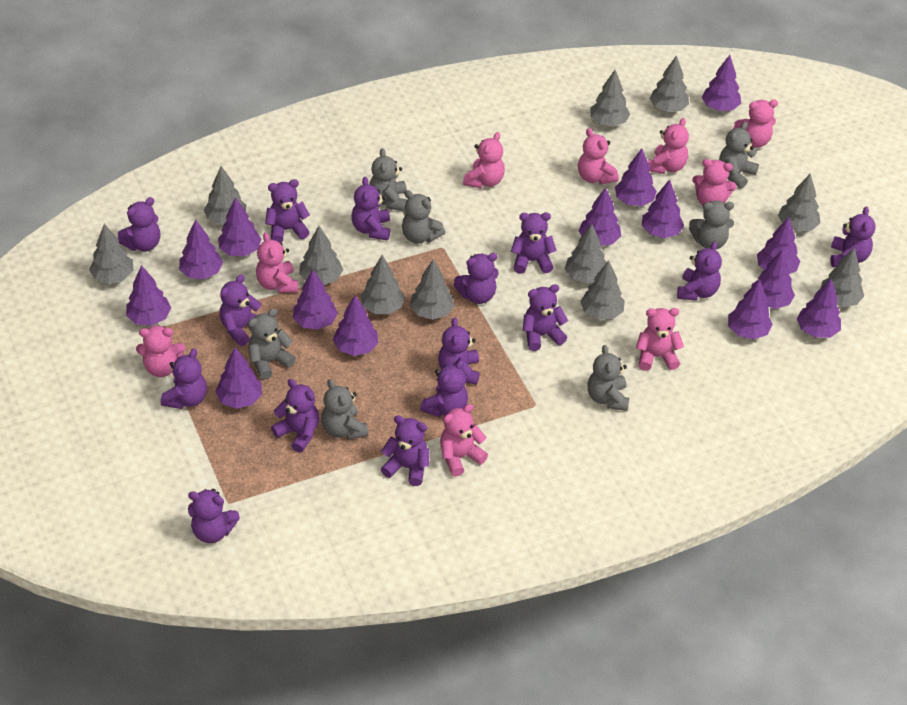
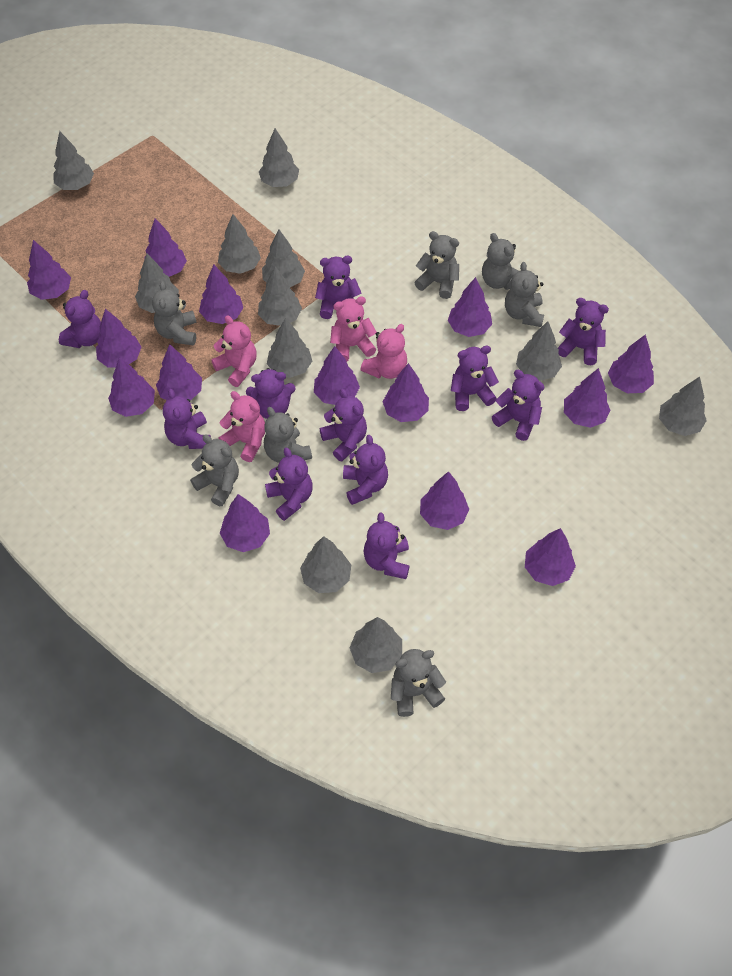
pink teddy bear: [136,325,185,377] [256,232,298,293] [440,404,488,477] [463,132,505,188] [578,128,619,185] [636,308,684,371] [648,118,689,174] [692,159,737,205] [733,100,778,148] = 9 -> [211,315,257,387] [218,391,265,462] [330,296,376,361] [360,324,407,379] = 4
purple teddy bear: [118,197,160,252] [161,348,207,409] [188,489,240,543] [219,274,262,346] [265,179,310,243] [271,379,319,453] [351,177,390,241] [381,415,429,486] [420,360,468,417] [438,318,480,385] [454,253,499,304] [511,212,557,274] [523,284,568,351] [677,241,722,301] [830,206,876,267] = 15 -> [59,290,101,348] [163,389,211,449] [246,368,295,419] [265,447,313,521] [315,256,361,319] [320,389,367,461] [343,435,388,505] [363,513,410,579] [451,346,499,411] [492,370,545,441] [558,298,609,365] = 11

